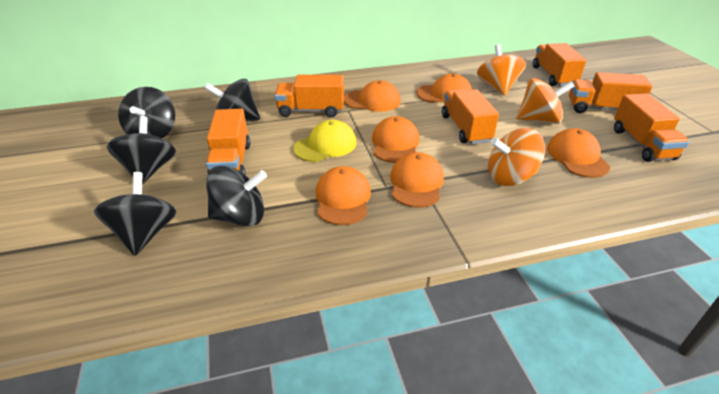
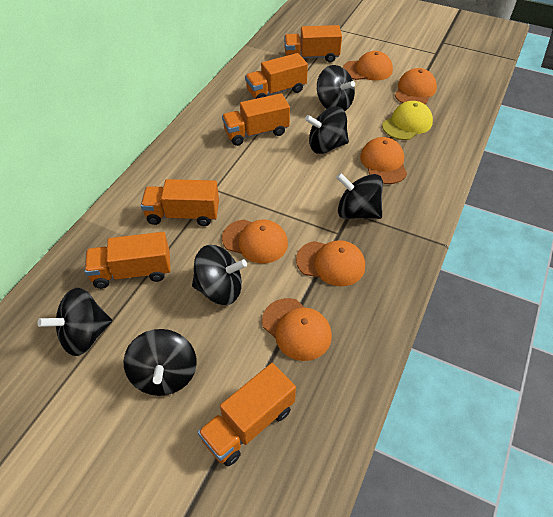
black spinning top: [94,172,176,256] [107,116,176,185] [118,87,175,138] [205,79,260,121] [206,166,267,227] = 5 -> [37,288,112,356] [123,329,197,396] [192,245,247,305] [305,106,349,154] [317,65,355,111] [336,173,383,219] = 6
orange spinning top: [477,44,526,95] [488,128,545,186] [517,78,574,124] = 3 -> none = 0

